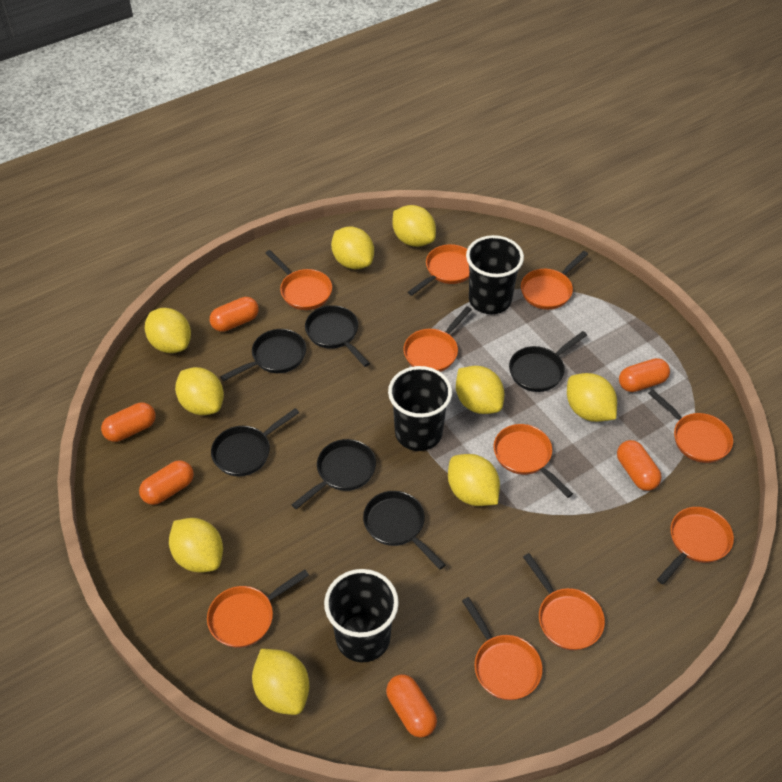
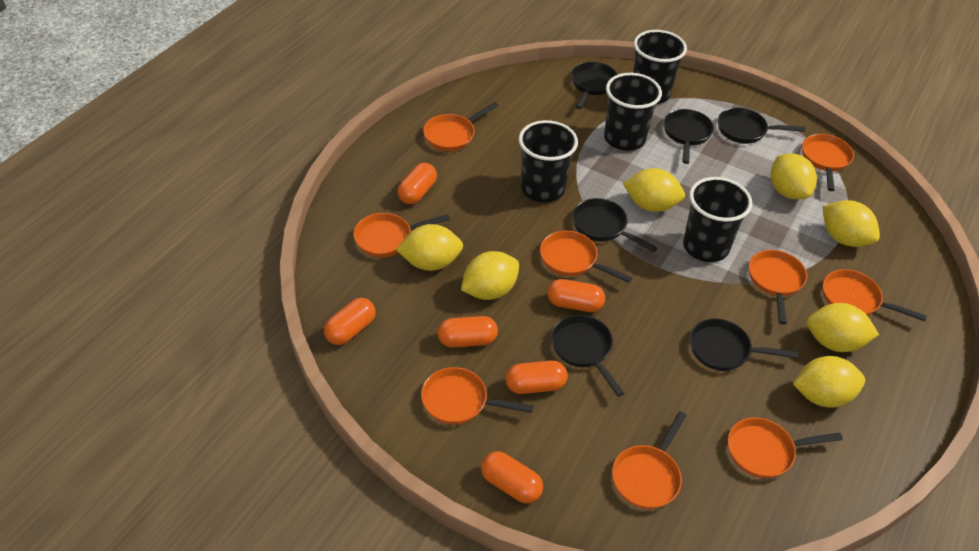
black cup: [324,569,399,662] [388,366,452,451] [466,235,524,314] = 3 -> [519,120,578,202] [604,73,662,151] [633,30,687,104] [683,177,752,262] = 4
orange pan: [207,570,309,648] [265,250,332,310] [403,306,472,372] [408,244,469,296] [462,597,542,700] [493,424,573,498] [521,251,588,310] [523,553,605,650] [648,389,733,463] [657,507,734,584] = 10 -> [354,213,450,258] [421,367,533,425] [423,102,499,151] [540,231,632,283] [612,411,687,509] [728,417,843,478] [749,250,807,324] [802,134,854,191] [823,269,927,321] = 9
yellow lemon: [145,308,191,353] [169,518,223,573] [175,367,224,415] [252,649,310,715] [331,226,374,269] [393,205,436,247] [448,454,500,506] [456,366,504,414] [567,373,617,422] = 9 -> [396,224,463,271] [461,251,519,300] [623,168,685,212] [771,153,817,200] [793,356,865,407] [807,303,879,352] [822,200,880,247] = 7

